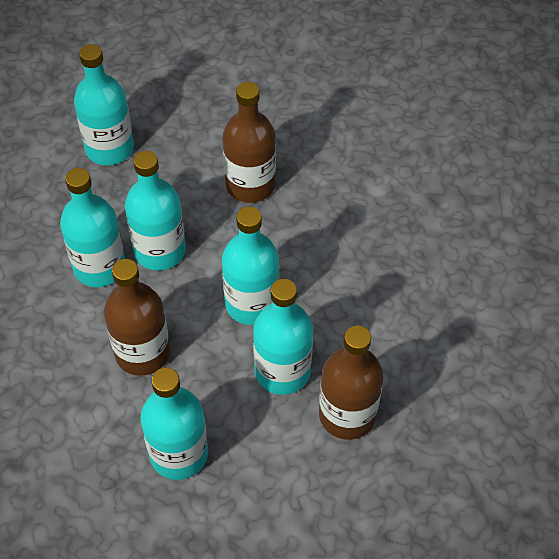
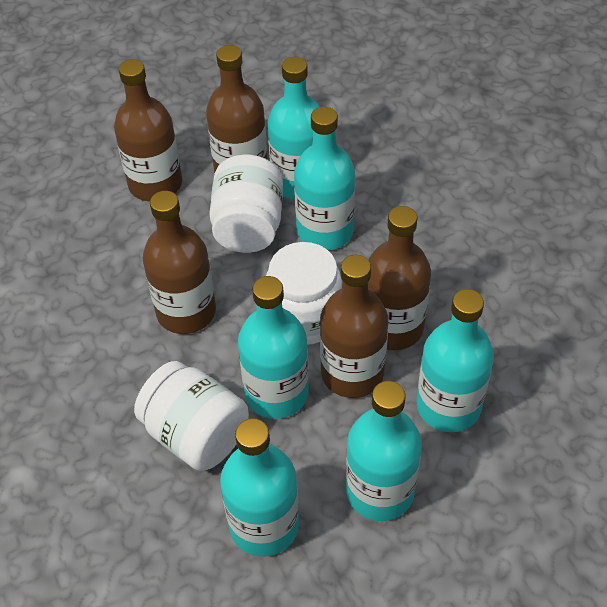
brown bottle: [104,259,170,376] [223,82,276,203] [319,325,383,440] = 3 -> [114,59,182,202] [143,191,216,334] [206,45,268,173] [320,255,388,398] [368,206,431,350] = 5
white jar: none = 0 -> [134,361,249,471] [209,155,283,253] [266,242,342,345] = 3

